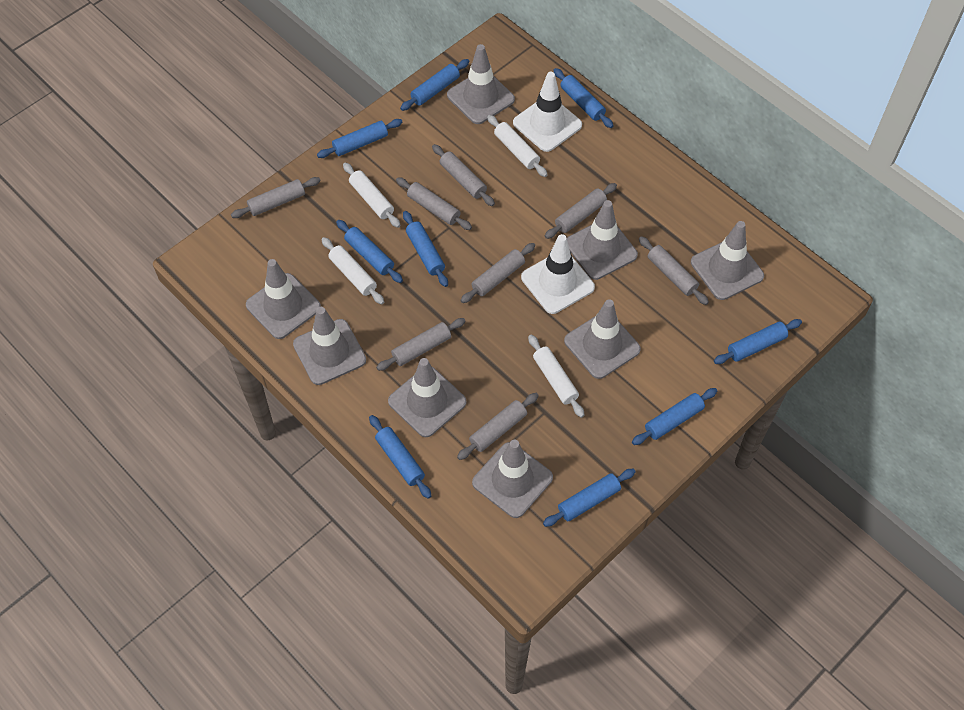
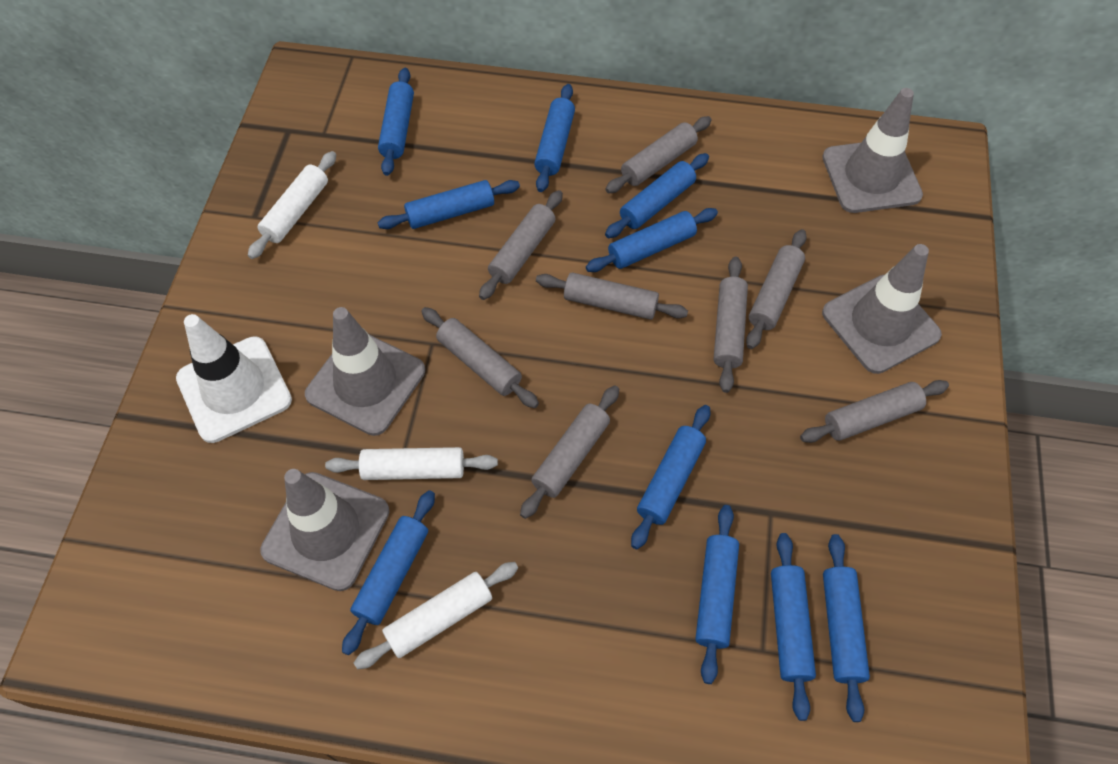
blue rolling pin: [317,119,403,158] [336,220,403,283] [369,415,431,499] [400,59,469,111] [403,211,448,287] [543,469,636,527] [553,68,613,128] [632,388,717,445] [714,319,802,364] = 9 -> [342,490,435,655] [377,180,520,229] [378,68,414,176] [534,84,575,192] [586,208,718,272] [605,153,709,238] [631,405,710,549] [695,505,739,684] [771,533,816,721] [823,534,870,722] = 10
grey traffic cone: [246,259,321,339] [293,307,366,385] [388,358,467,437] [447,44,515,124] [472,440,553,518] [564,299,641,379] [567,200,638,280] [691,221,764,300] = 8 -> [260,469,389,591] [305,307,425,436] [822,88,923,213] [822,244,942,374] = 4
white rolling pin: [321,237,384,305] [343,163,401,228] [487,115,548,177] [528,335,584,418] = 4 -> [248,151,336,259] [325,447,498,480] [354,562,518,669] = 3
white traffic cone: [513,72,582,152] [521,234,595,314] = 2 -> [176,314,292,443] = 1

